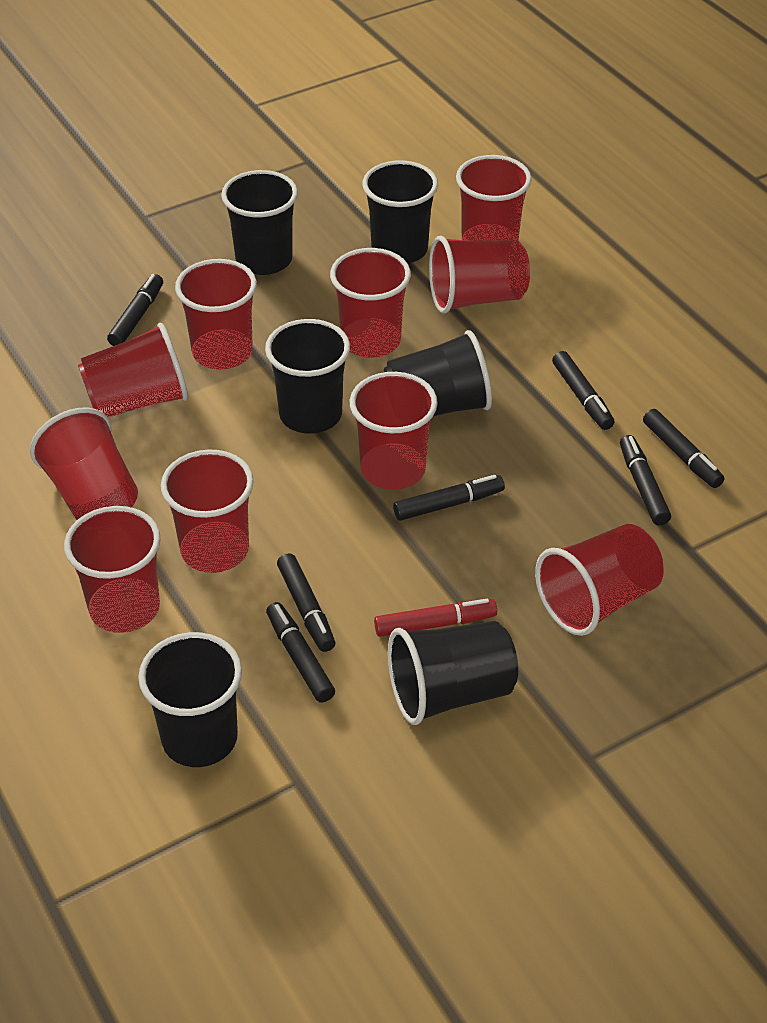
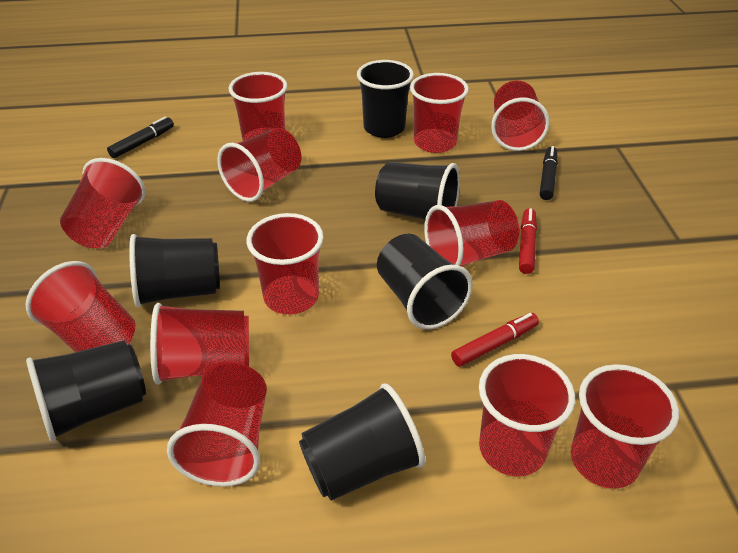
black marker: [107,274,163,346] [266,602,335,702] [277,553,335,652] [393,475,505,521] [552,351,615,430] [620,435,671,525] [643,409,724,488] = 7 -> [107,117,174,158] [540,146,558,200] = 2
red cup: [30,408,138,520] [64,506,161,633] [78,323,188,417] [161,450,254,573] [175,259,257,369] [330,248,411,358] [350,372,438,490] [429,236,530,313] [456,155,532,241] [535,524,664,636] = 10 -> [26,261,135,352] [60,158,146,248] [150,303,249,384] [167,362,267,487] [217,128,301,202] [229,72,288,141] [247,213,324,315] [410,73,469,153] [424,200,520,267] [479,354,575,476] [491,81,550,151] [571,364,679,489] = 12
red marker: [374,599,497,637] = 1 -> [451,313,539,367] [519,208,537,274] = 2

